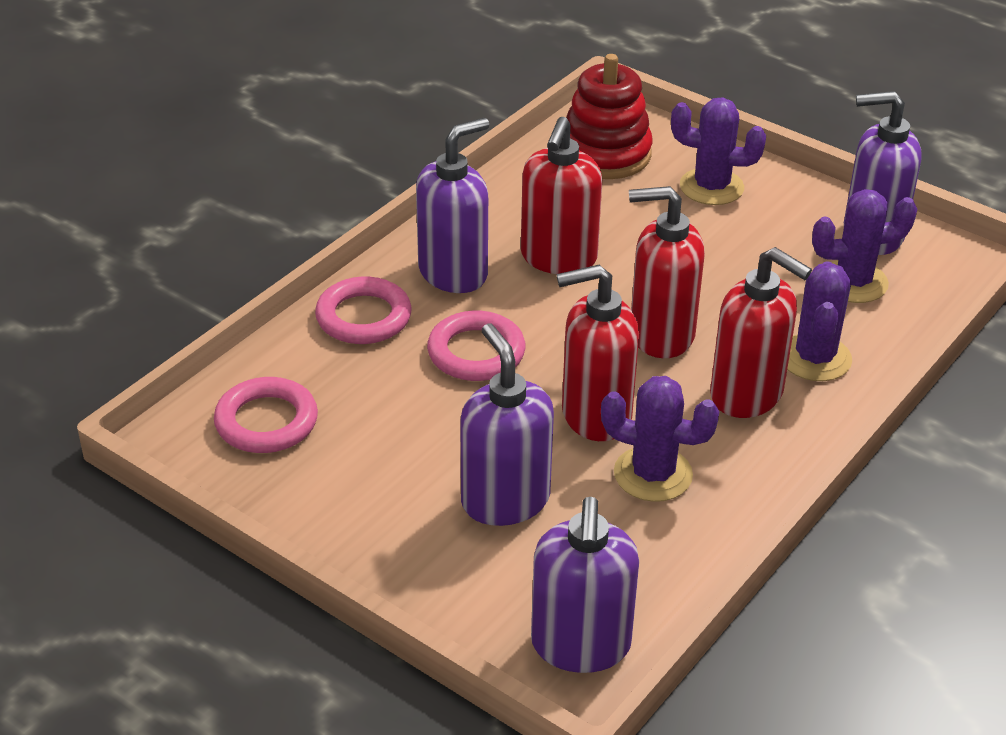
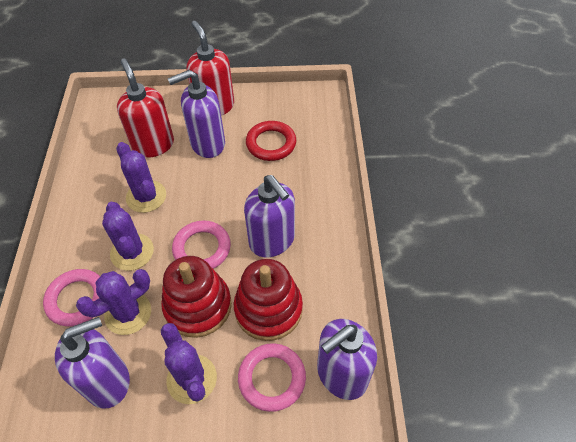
red ring: none = 0 -> [246,121,296,161] = 1
red soap dispenser: [521,117,602,274] [557,265,639,441] [629,186,705,358] [710,247,812,418] = 4 -> [117,59,174,158] [186,21,234,116] = 2
red stacking toy: [566,54,653,179] = 1 -> [161,256,232,338] [234,259,303,341] = 2

